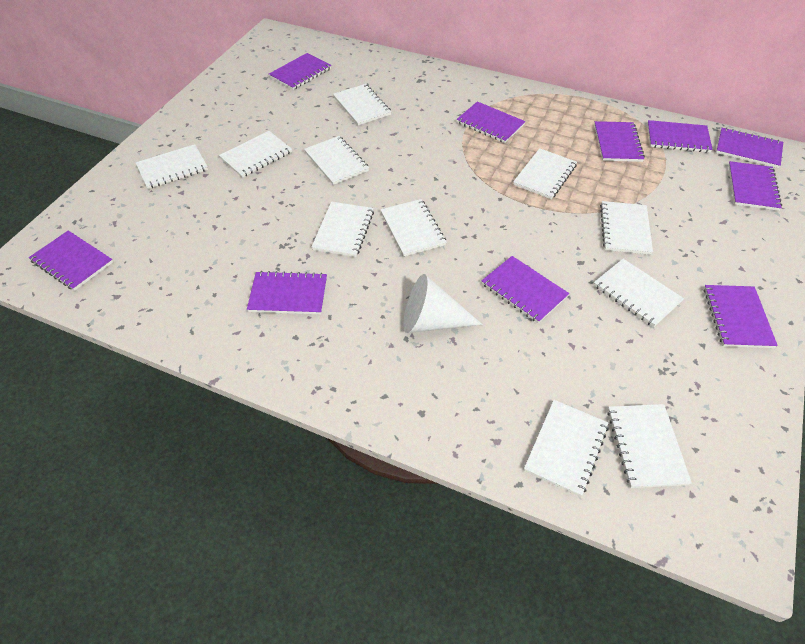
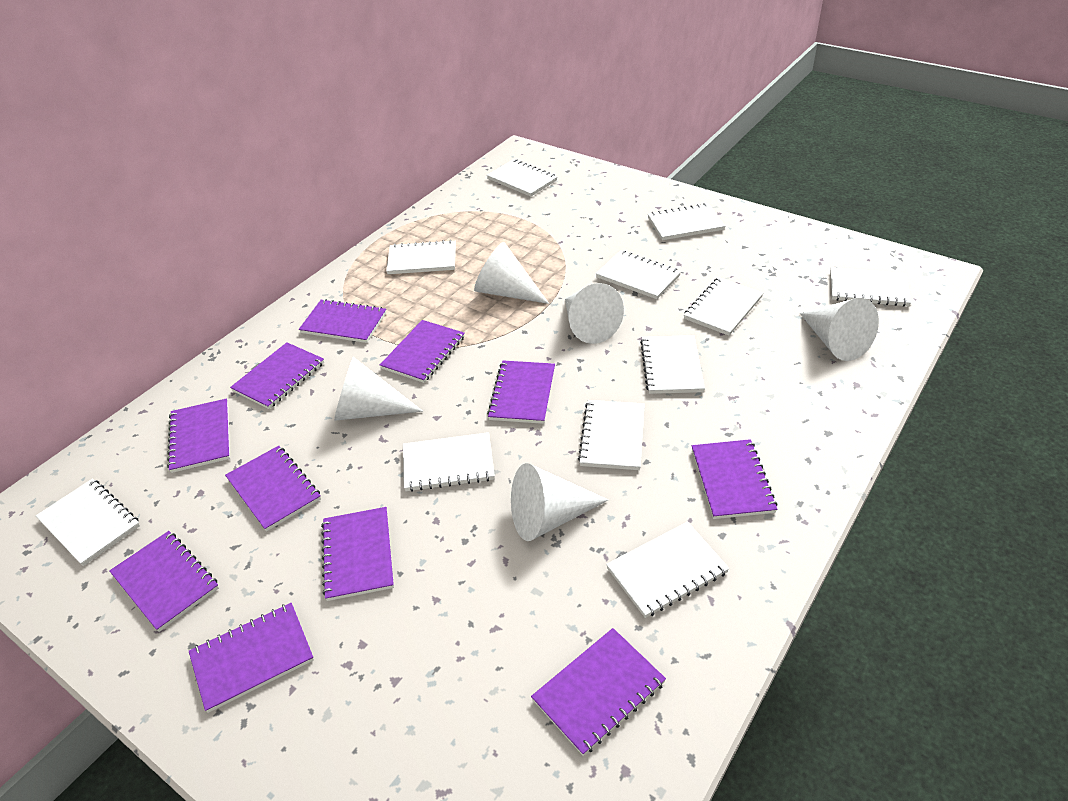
purple notebook: [29,231,113,291] [247,271,327,314] [269,53,331,90] [456,101,526,143] [482,256,569,323] [594,121,645,162] [647,120,713,153] [704,285,778,348] [716,128,783,168] [728,161,782,211] = 10 -> [109,531,219,632] [167,398,230,473] [189,603,314,713] [225,446,321,532] [230,342,324,409] [299,299,386,343] [321,507,394,601] [380,320,465,383] [487,361,555,424] [531,628,666,756] [692,439,778,519] = 11
white cone: [403,274,483,333] = 1 -> [334,357,423,421] [474,242,549,304] [511,463,608,541] [565,283,624,344] [800,298,879,361] = 5

